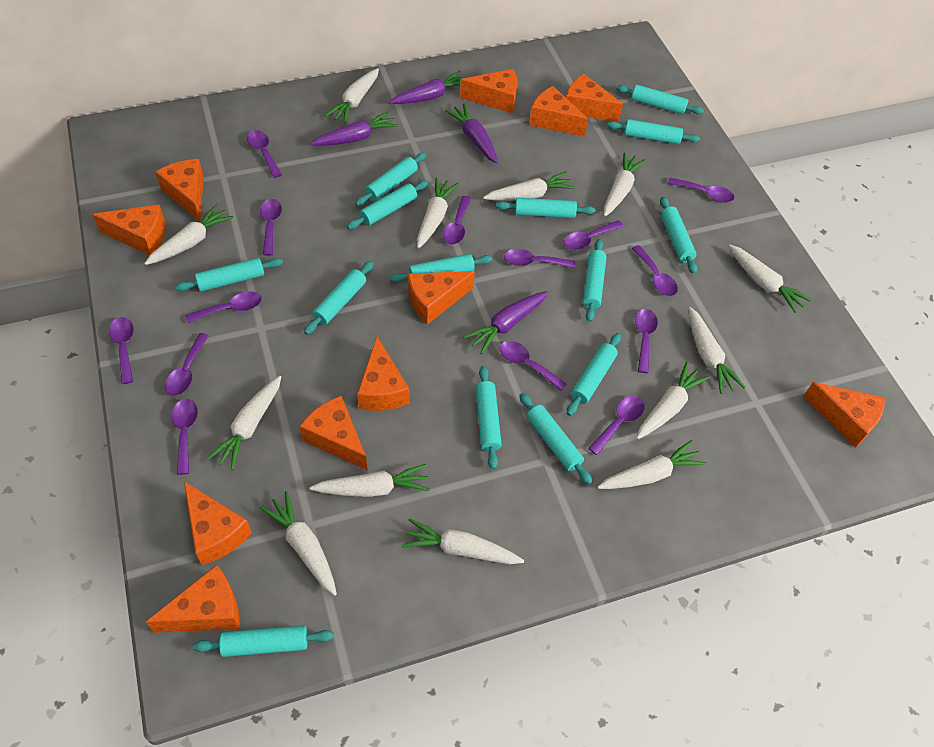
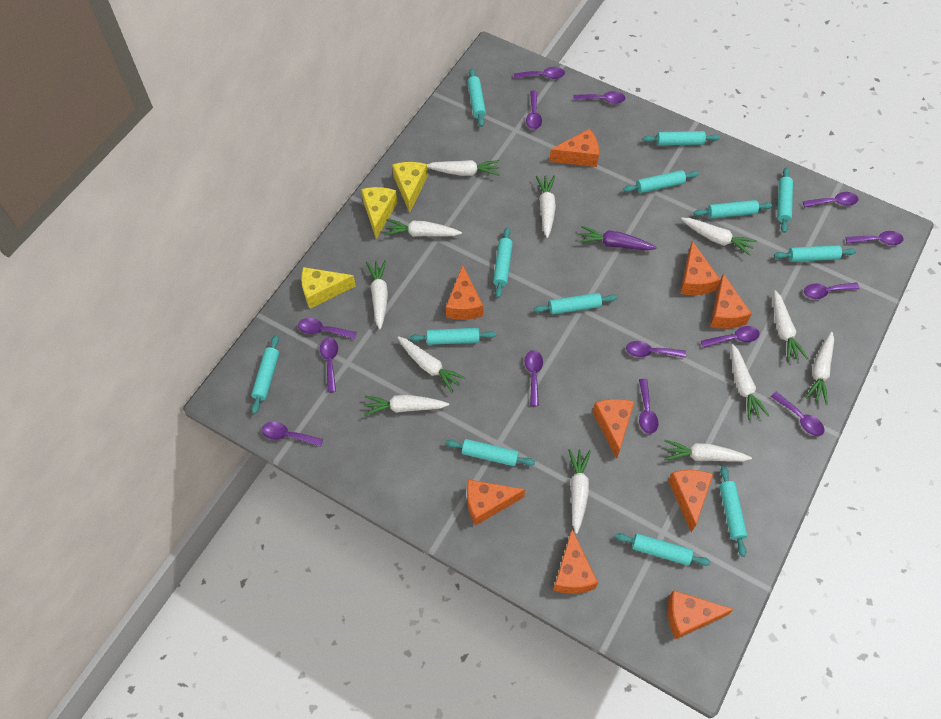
orange cheese: [92,205,165,255] [146,565,239,633] [155,159,204,222] [184,481,252,565] [299,396,368,471] [357,337,410,411] [408,271,475,325] [460,69,517,113] [529,86,588,137] [566,74,623,122] [803,382,885,448] = 11 -> [446,265,483,320] [467,479,525,526] [549,129,599,167] [553,529,598,594] [593,399,634,459] [668,470,714,532] [668,590,734,640] [680,241,721,295] [710,274,752,329] = 9
purple carrot: [310,112,398,146] [389,71,466,104] [445,103,498,164] [464,291,548,354] = 4 -> [579,226,657,251] = 1
turquoise rolling pin: [175,258,283,292] [193,625,334,657] [304,261,374,335] [347,180,429,229] [355,152,426,206] [390,254,493,282] [475,366,502,469] [496,197,596,218] [519,393,592,485] [567,333,621,416] [583,239,607,322] [607,119,700,144] [616,85,704,114] [660,197,698,274] = 14 -> [251,335,279,414] [410,328,496,345] [445,439,535,466] [467,69,486,127] [493,228,513,298] [534,293,617,314] [615,533,710,566] [623,170,699,193] [643,131,720,145] [694,200,773,219] [719,466,747,557] [774,245,856,262] [777,167,793,233] = 13
white carrot: [144,204,233,265] [207,376,281,470] [260,491,337,596] [310,464,430,497] [325,68,379,123] [402,518,524,564] [417,178,459,248] [483,172,575,201] [598,440,706,489] [604,153,646,217] [637,362,710,439] [689,307,745,394] [728,244,812,313] = 13 -> [364,395,449,415] [366,260,388,329] [384,219,462,237] [397,336,466,393] [427,160,500,176] [536,176,556,238] [568,449,591,534] [664,440,752,462] [681,218,757,256] [731,344,769,420] [773,290,808,362] [805,332,834,404] = 12
yellow cheese: none = 0 -> [301,267,356,309] [361,187,398,239] [392,162,428,213] = 3

